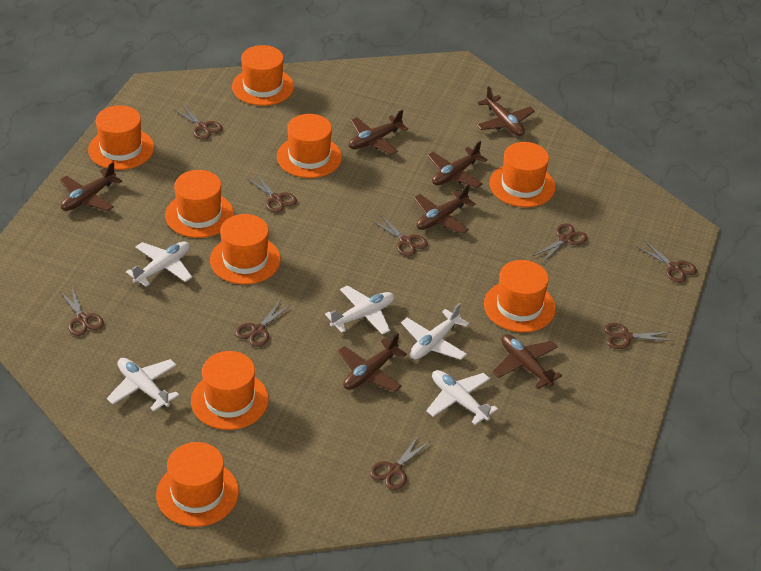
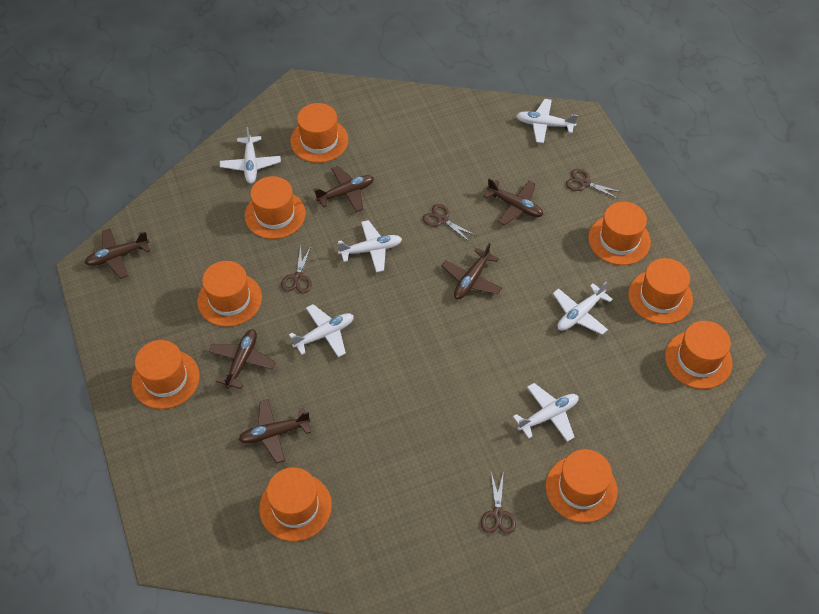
brown plane: [60,162,122,211] [338,333,407,392] [349,110,408,155] [414,184,476,234] [427,141,488,188] [476,86,535,136] [492,334,562,389] = 7 -> [85,228,150,279] [208,329,276,389] [238,399,311,463] [313,166,374,212] [441,243,502,299] [484,178,543,226] = 6
brown scissors: [60,288,104,336] [173,106,223,140] [235,300,292,347] [246,174,297,213] [370,437,430,490] [372,215,428,256] [533,223,587,263] [604,323,674,349] [636,240,697,283] = 9 -> [281,245,312,293] [423,204,477,242] [481,471,516,534] [566,169,621,199] = 4
white plane: [107,358,179,411] [126,242,192,287] [325,285,394,335] [401,303,469,360] [426,370,498,425] = 5 -> [220,127,281,184] [289,304,354,357] [337,220,402,272] [513,383,579,442] [516,99,578,143] [553,282,613,335] = 6

